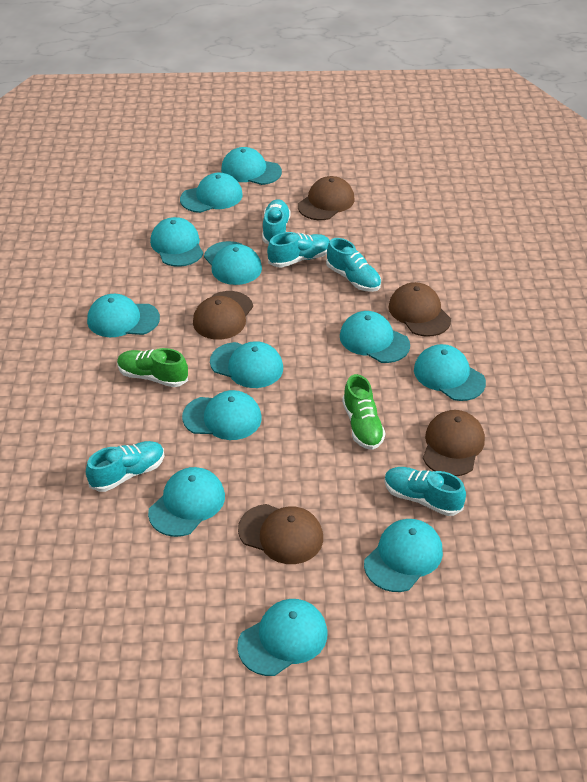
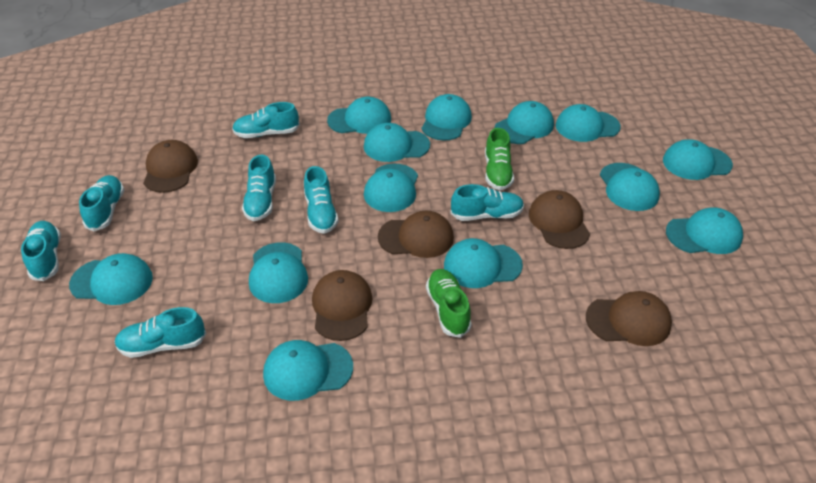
turquoise cap: [87,294,160,337] [148,467,225,537] [150,217,203,267] [180,172,243,213] [182,390,262,440] [204,241,262,285] [210,341,283,388] [221,147,282,185] [237,599,327,676] [340,311,410,363] [364,519,443,592] [414,344,486,401] = 12 -> [69,253,153,305] [249,242,308,303] [263,340,353,401] [327,97,391,134] [364,123,430,162] [364,164,418,212] [422,94,472,141] [444,238,523,288] [495,101,554,144] [556,104,621,142] [600,163,660,211] [663,139,733,180] [666,207,743,254] = 13
turquoise shoe: [86,441,164,492] [262,199,291,244] [267,232,330,268] [326,238,381,292] [384,467,466,516] = 5 -> [21,221,61,281] [79,175,124,231] [115,307,207,358] [232,102,300,138] [242,154,276,221] [304,166,338,234] [450,184,524,221] = 7

